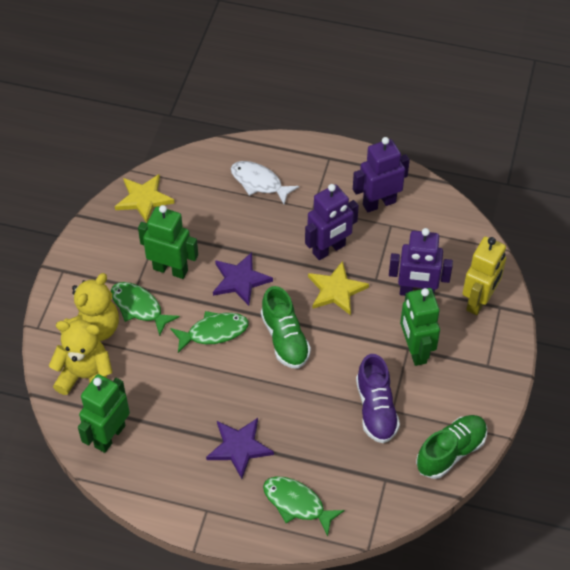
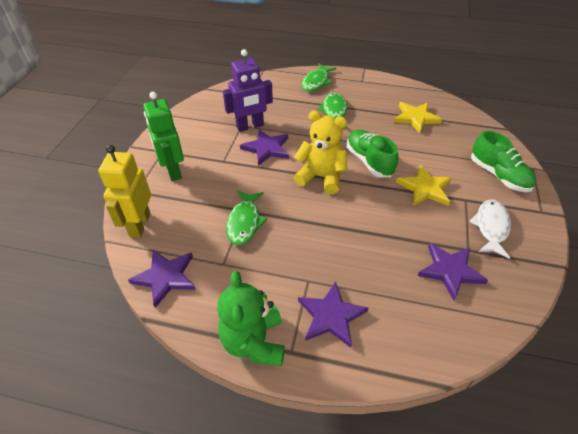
green robot: [78,374,130,453] [138,205,198,279] [400,288,440,366] = 3 -> [143,92,184,181] = 1
green teddy bear: none = 0 -> [217,271,285,366] = 1
purple robot: [305,184,359,260] [353,137,410,212] [389,228,453,296] = 3 -> [223,49,273,132] = 1
purple shoe: [356,354,400,443] = 1 -> none = 0
purple star: [206,418,274,479] [213,252,273,306] = 2 -> [128,250,196,308] [240,129,289,166] [298,281,368,348] [418,243,488,300] = 4
yellow teddy bear: [49,320,113,395] [60,273,119,341] = 2 -> [294,111,347,194] = 1

